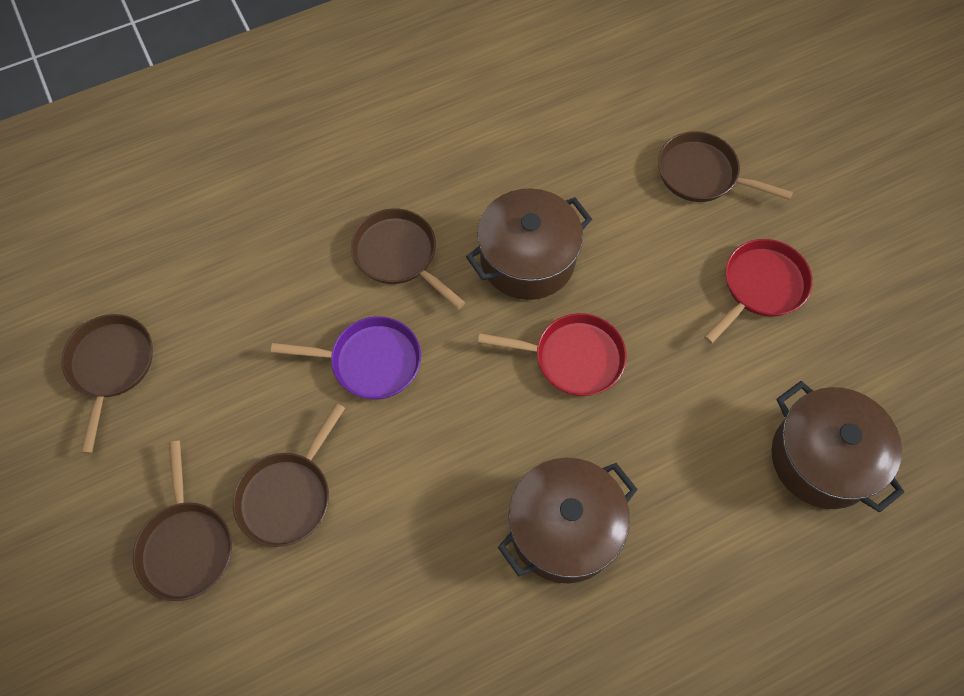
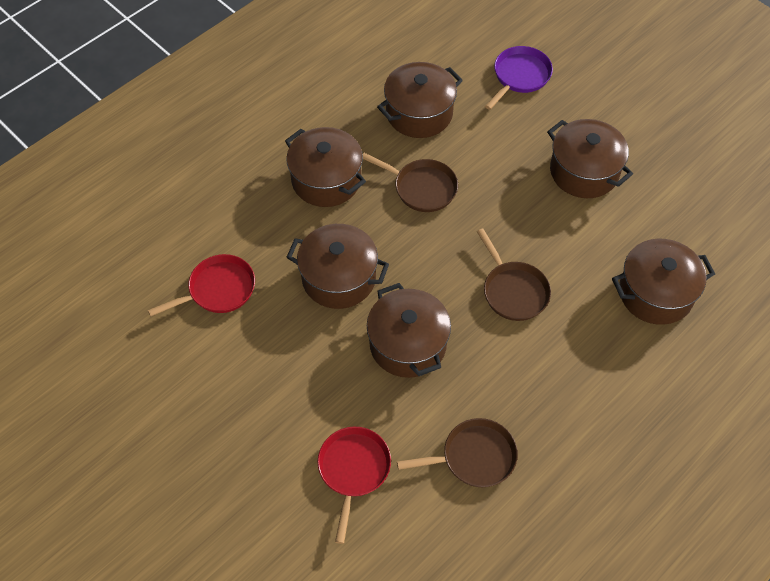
brown pan: [61,314,153,454] [133,441,232,601] [233,403,345,547] [351,208,465,309] [658,131,793,202] = 5 -> [363,153,458,212] [397,418,518,487] [477,228,551,321] = 3
brown pot: [466,188,592,300] [498,457,638,584] [771,381,904,512] = 3 -> [285,127,366,207] [286,224,389,309] [367,283,451,378] [377,62,463,138] [547,119,633,198] [612,239,715,325] = 6

